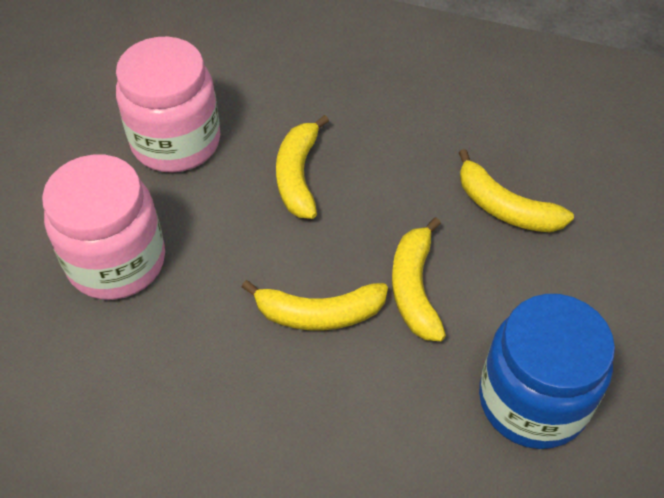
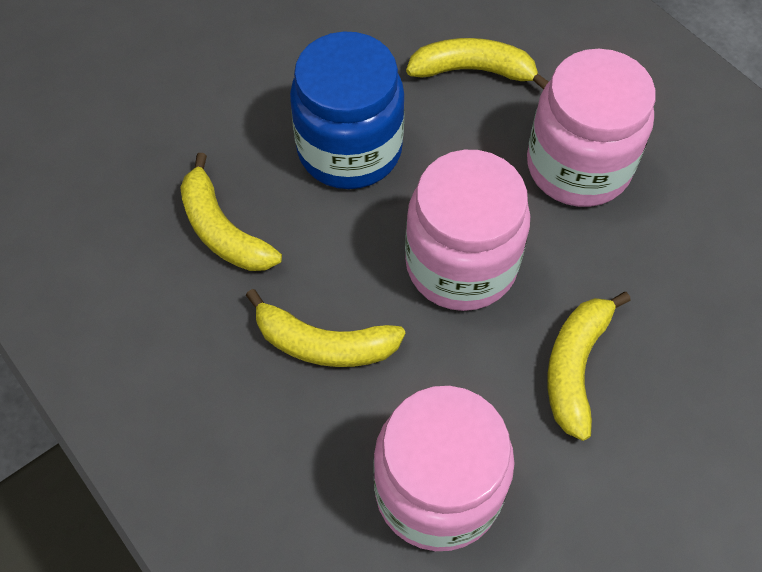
pink jar: [42,154,165,300] [116,37,220,173] = 2 -> [373,386,515,551] [405,150,530,311] [527,49,656,207] = 3

